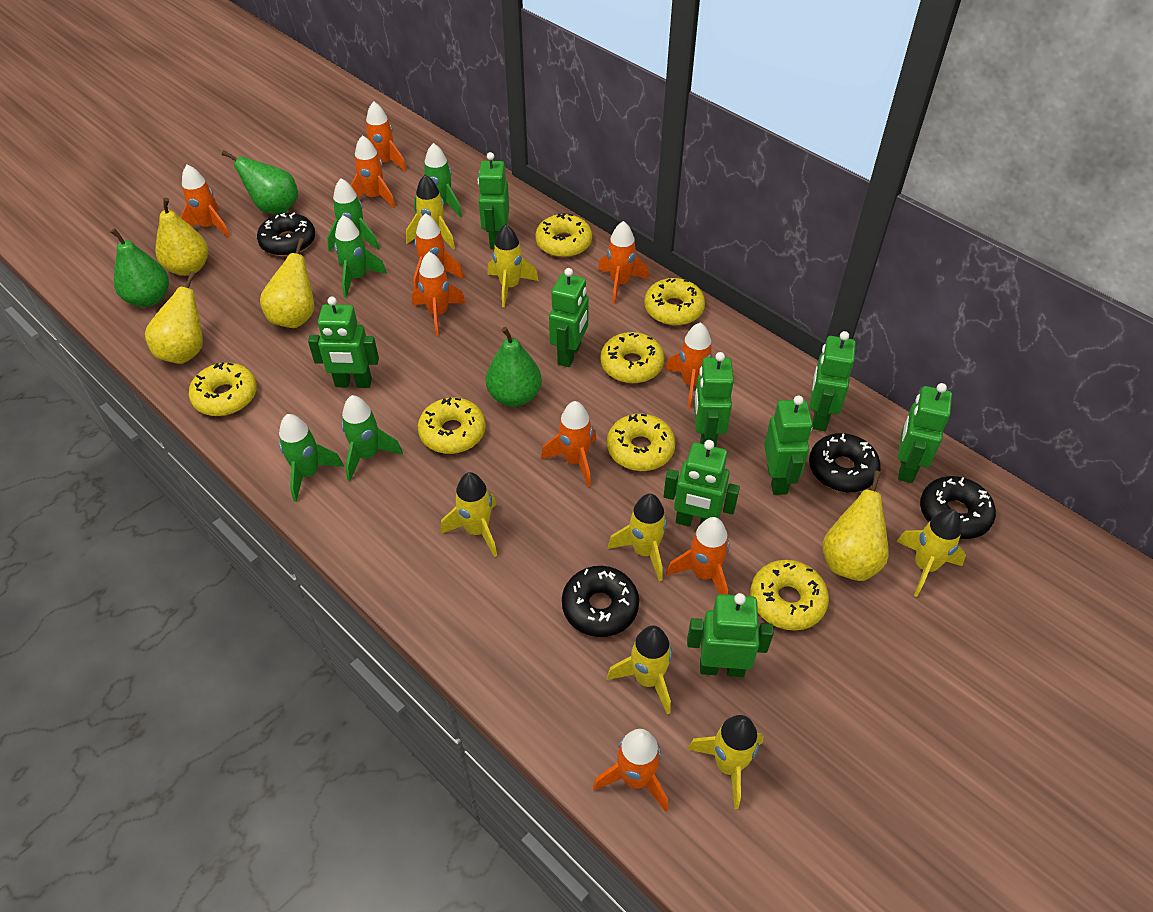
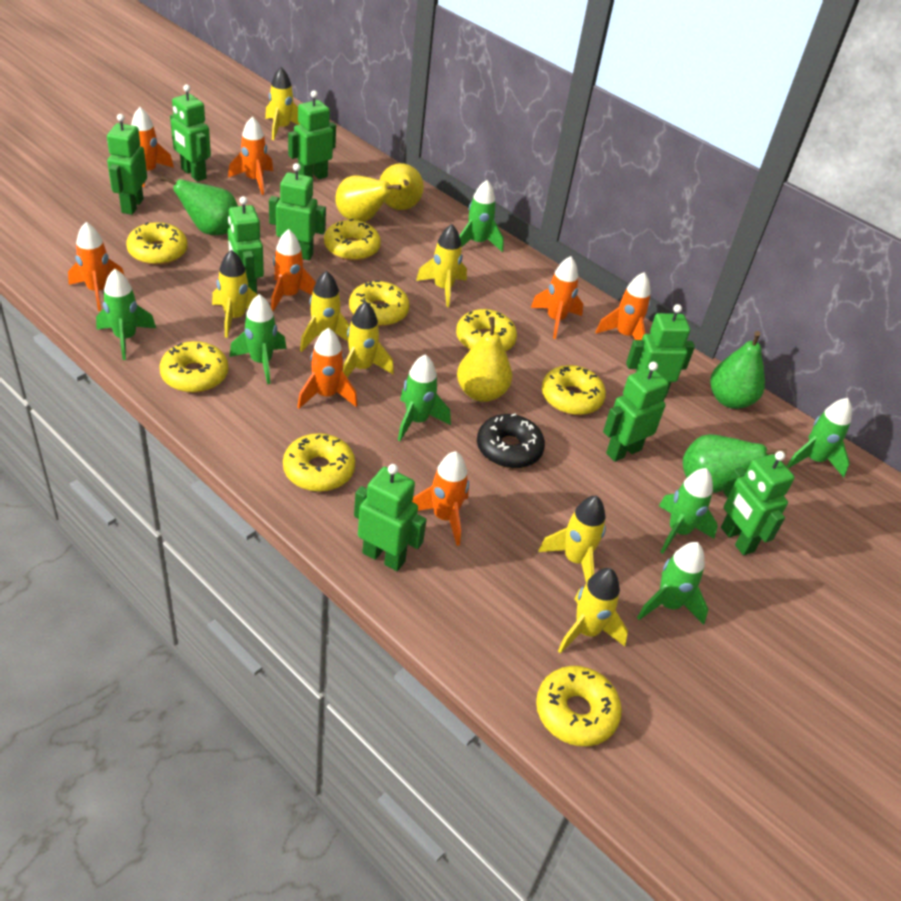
black donut: [257,213,315,256] [562,566,639,637] [809,433,881,492] [920,476,996,539] = 4 -> [477,413,545,469] = 1
green rocket: [279,414,344,502] [327,178,380,252] [334,215,387,298] [341,395,403,481] [415,143,462,217] = 5 -> [96,269,156,360] [229,294,287,384] [398,354,451,441] [459,180,504,252] [637,542,708,625] [659,468,718,554] [786,398,852,478] = 7
orange rocket: [180,165,230,238] [351,135,395,208] [366,101,407,172] [412,252,466,336] [413,213,464,291] [541,401,597,487] [593,729,668,812] [598,221,649,304] [665,322,713,408] [666,517,730,595] = 10 -> [68,222,125,311] [131,107,174,187] [228,116,273,195] [271,229,316,311] [297,328,358,409] [412,451,469,546] [531,256,583,339] [596,272,651,340] = 8
yellow donut: [189,363,257,416] [418,397,486,454] [535,213,592,258] [601,332,664,384] [607,414,676,471] [644,278,705,326] [751,560,829,631] = 7 -> [126,222,187,265] [160,341,228,393] [283,433,355,492] [324,219,381,261] [349,280,410,326] [456,309,517,352] [536,666,622,746] [542,365,606,415] = 8
yellow pear: [145,271,203,364] [155,198,208,276] [260,238,314,328] [823,471,889,581] = 4 -> [335,175,401,222] [380,163,424,210] [457,317,512,402] = 3

